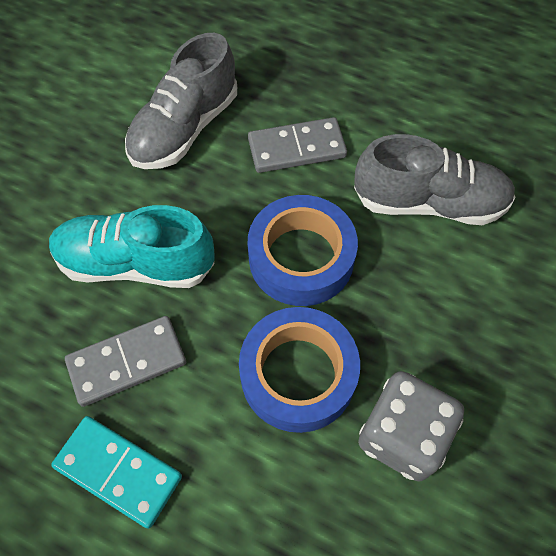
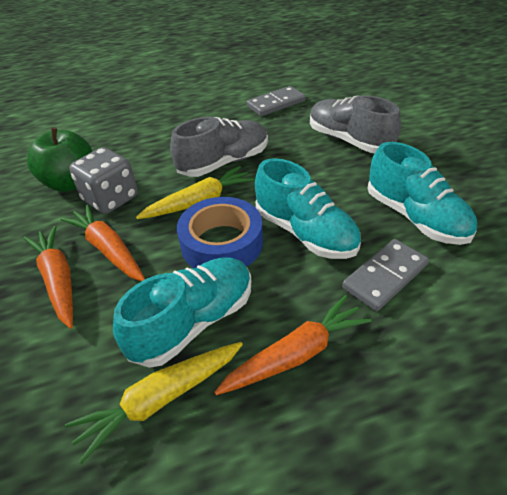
blue tape: [239,307,360,433] [247,195,358,306] = 2 -> [177,197,263,268] = 1
green apple: none = 0 -> [27,127,92,192] = 1
orange carrot: none = 0 -> [24,226,73,329] [60,205,145,281] [214,295,371,395] = 3
turquoise domino: [51,416,182,529] = 1 -> none = 0
turquoise shoe: [49,205,215,288] = 1 -> [113,257,251,368] [255,158,361,259] [368,142,477,245] = 3
yellow carrot: none = 0 -> [65,342,243,464] [136,166,255,219] = 2

